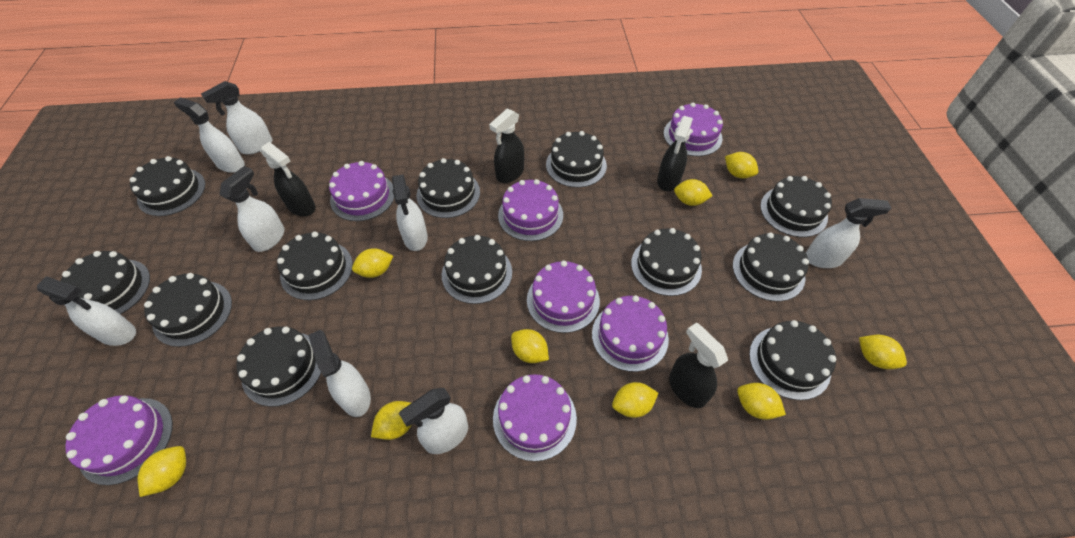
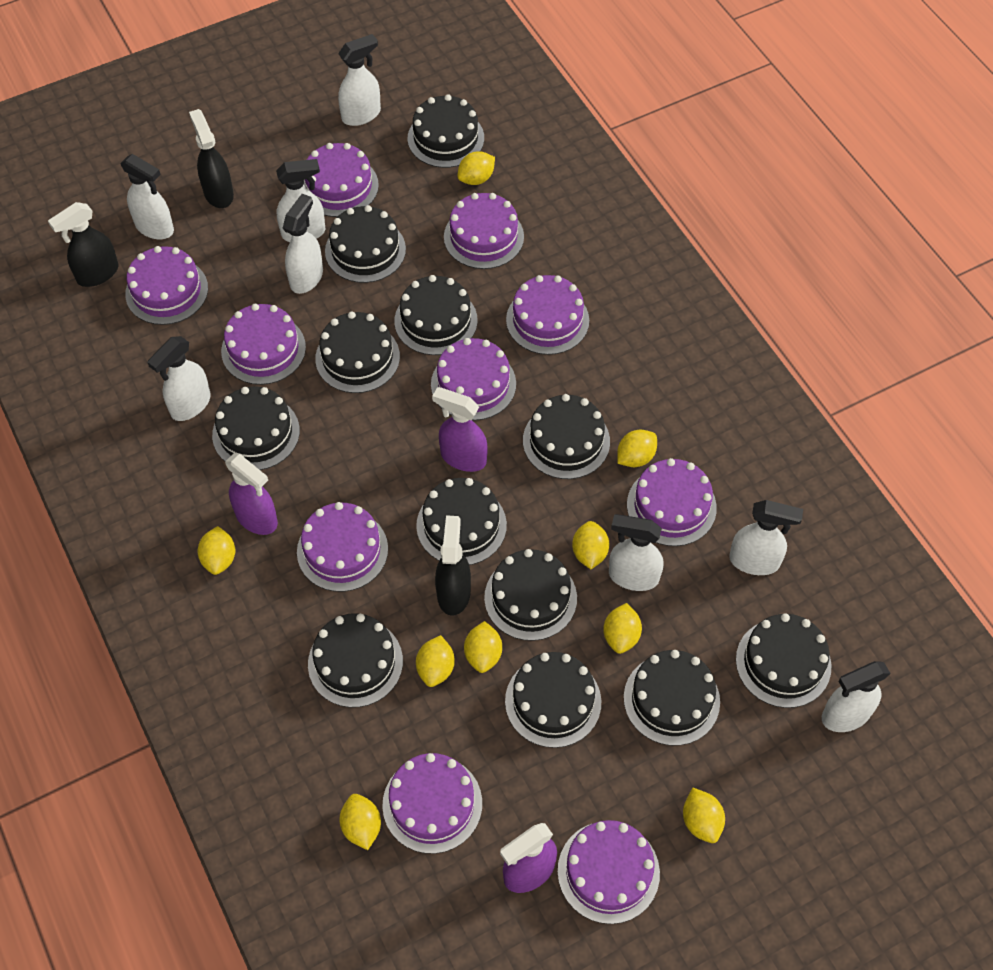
black spray bottle: [260,142,316,216] [489,108,524,183] [657,116,693,191] [669,323,728,408] = 4 -> [48,202,118,287] [189,109,234,208] [435,515,471,616] = 3
purple cake: [65,395,173,485] [329,161,394,221] [493,374,577,461] [498,179,563,241] [527,261,600,333] [592,295,669,372] [664,103,723,156] = 7 -> [125,246,208,325] [221,304,306,385] [297,502,388,592] [304,143,379,217] [382,753,482,854] [431,338,516,420] [444,193,524,269] [506,275,589,355] [558,820,660,924] [627,458,717,546] = 10
purple spray bottle: none = 0 -> [225,453,278,535] [432,387,487,472] [500,823,557,893] = 3

